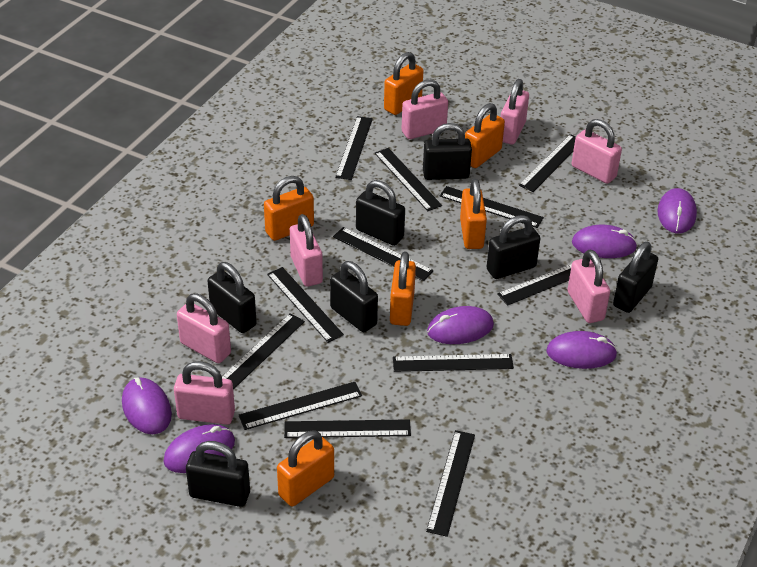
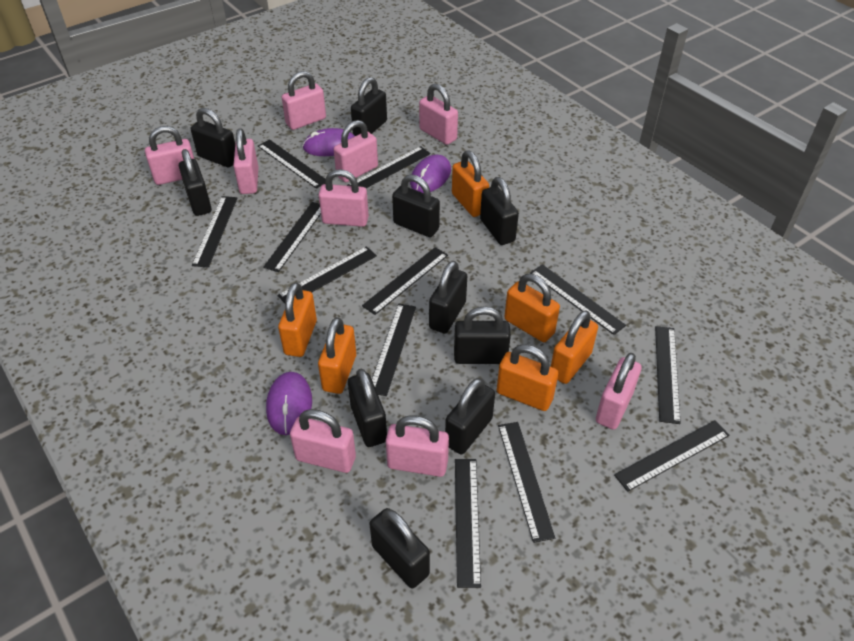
black padlock: [186,441,250,507] [207,262,257,333] [330,261,378,332] [356,180,405,246] [423,123,472,180] [487,215,540,279] [613,242,658,313] = 7 -> [179,149,212,216] [191,108,235,167] [348,368,387,447] [351,77,387,136] [369,508,430,588] [392,174,440,237] [429,261,467,334] [445,378,495,455] [454,306,511,364] [480,177,519,245] = 10
pink padlock: [174,361,235,425] [177,293,231,363] [290,214,323,287] [402,80,448,139] [501,79,529,144] [568,250,610,323] [572,119,622,184] = 7 -> [145,126,194,185] [233,128,258,194] [282,71,326,130] [290,409,356,473] [319,169,369,227] [334,120,378,182] [386,415,449,477] [419,83,458,145] [596,353,642,430] = 9
purple mouse: [122,378,172,434] [163,424,235,473] [427,306,494,344] [546,331,617,369] [572,225,637,258] [657,188,697,233] = 6 -> [266,372,312,435] [302,128,355,156] [410,155,451,193] = 3

